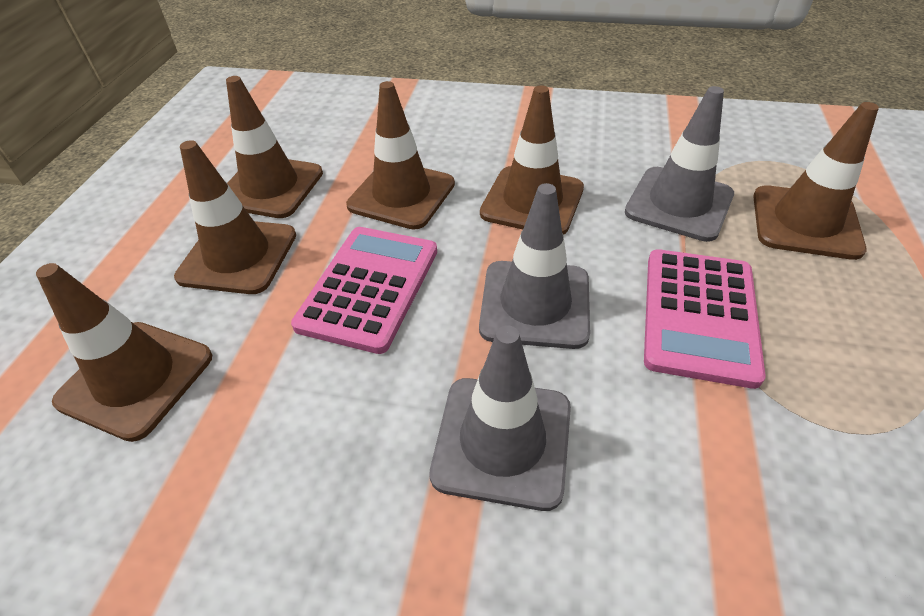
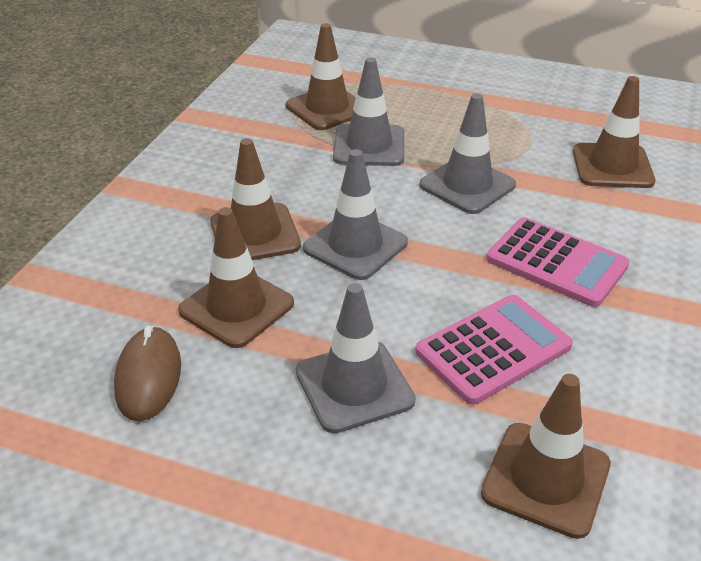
brown mouse: none = 0 -> [114,326,181,421] = 1
brown traffic cone: [36,263,212,442] [174,140,296,294] [226,76,323,218] [346,81,455,230] [480,85,584,235] [753,102,879,260] = 6 -> [178,207,294,348] [210,138,301,260] [286,23,356,130] [481,374,611,539] [573,76,655,188] = 5
grey traffic cone: [430,325,571,511] [479,183,590,349] [625,86,734,242] = 3 -> [296,283,416,433] [303,149,408,280] [333,57,404,166] [419,93,516,214] = 4

